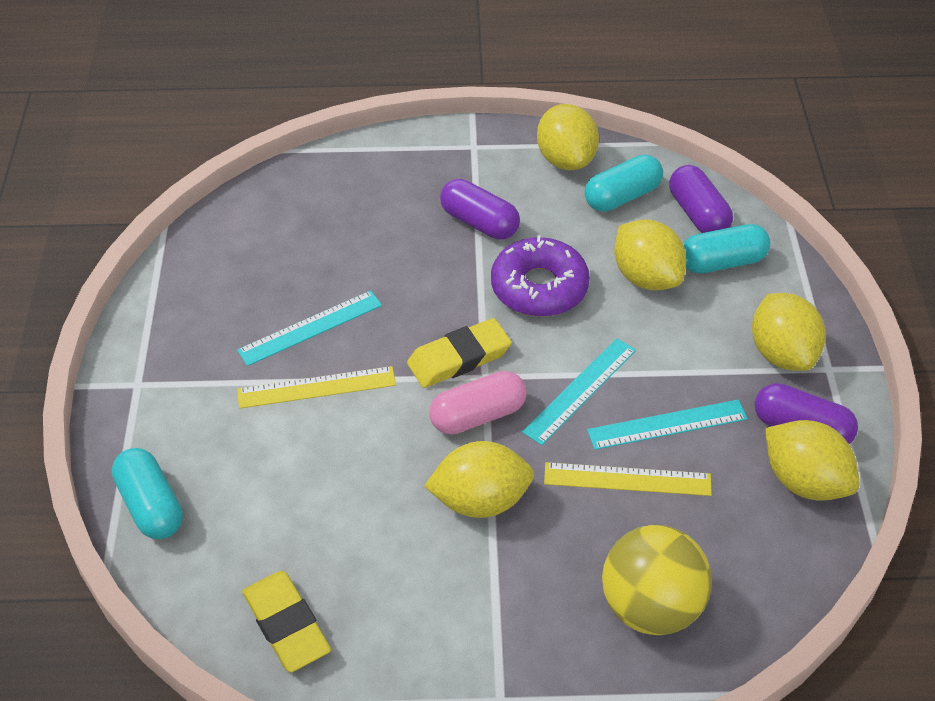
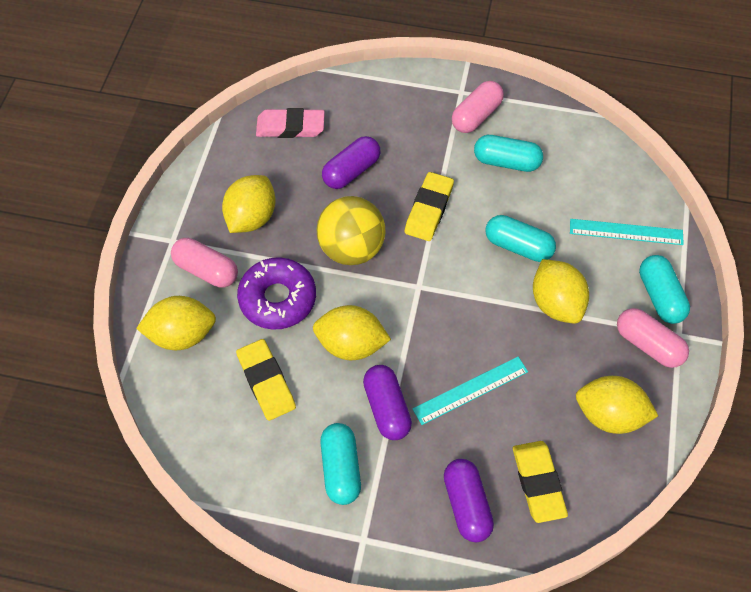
pink capsule: [429,371,526,434] = 1 -> [171,238,238,288] [452,81,504,133] [617,308,689,368] = 3
pink eraser: none = 0 -> [256,108,325,138] = 1
turquoise capsule: [112,448,183,539] [585,154,663,212] [683,224,770,273] = 3 -> [320,423,361,505] [474,135,543,172] [485,215,556,262] [639,255,690,324] = 4
turquoise ruler: [237,290,382,366] [522,338,636,445] [587,400,748,450] = 3 -> [413,357,528,425] [570,219,684,245] = 2
yellow eraser: [242,571,331,672] [407,318,512,388] = 2 -> [236,339,296,421] [405,172,454,241] [513,441,568,523] = 3
yellow ruler: [237,366,396,409] [544,462,712,496] = 2 -> none = 0

